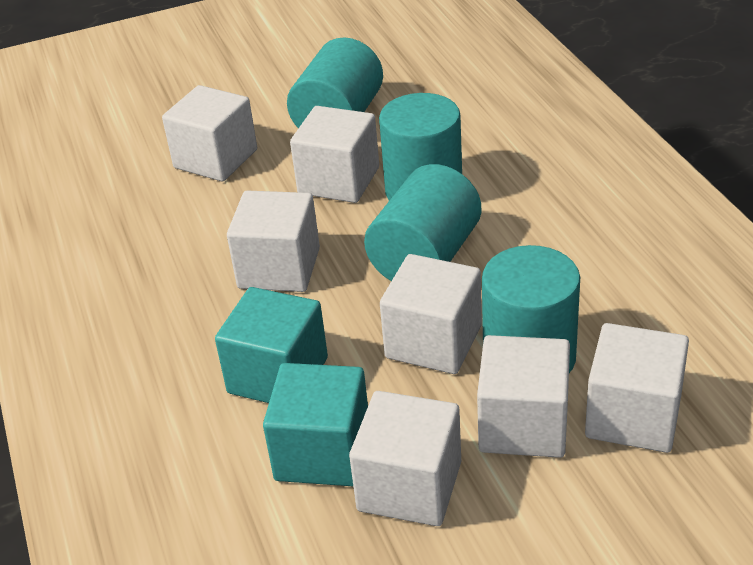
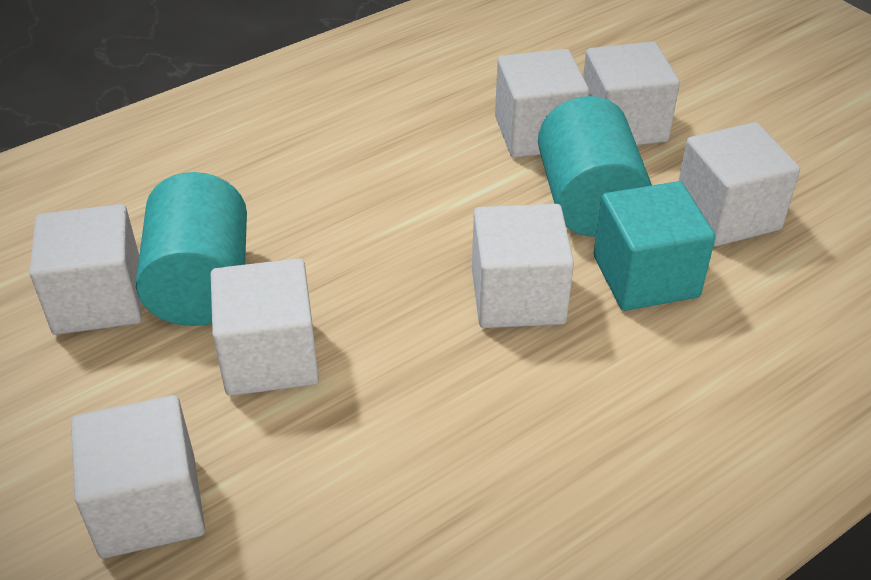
turquoise cube: [215,287,328,403] [263,363,368,486] = 2 -> [594,181,716,311] = 1
turquoise cylinder: [287,37,383,128] [364,164,481,281] [379,93,462,201] [482,245,580,373] = 4 -> [136,172,247,326] [538,96,652,237] = 2

